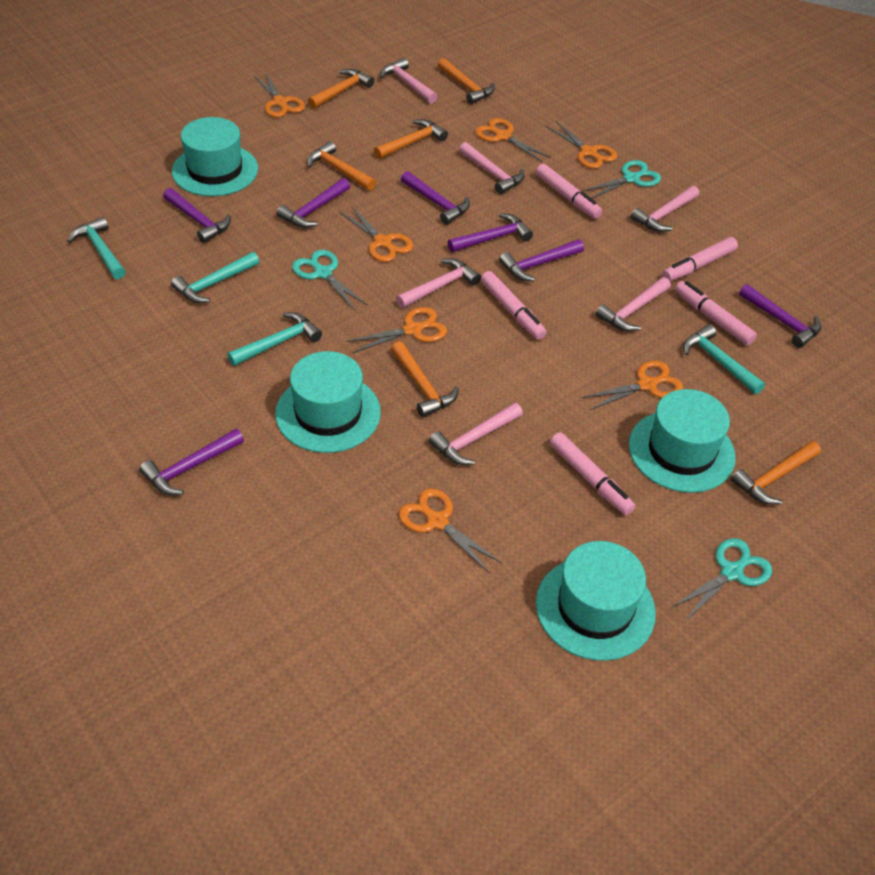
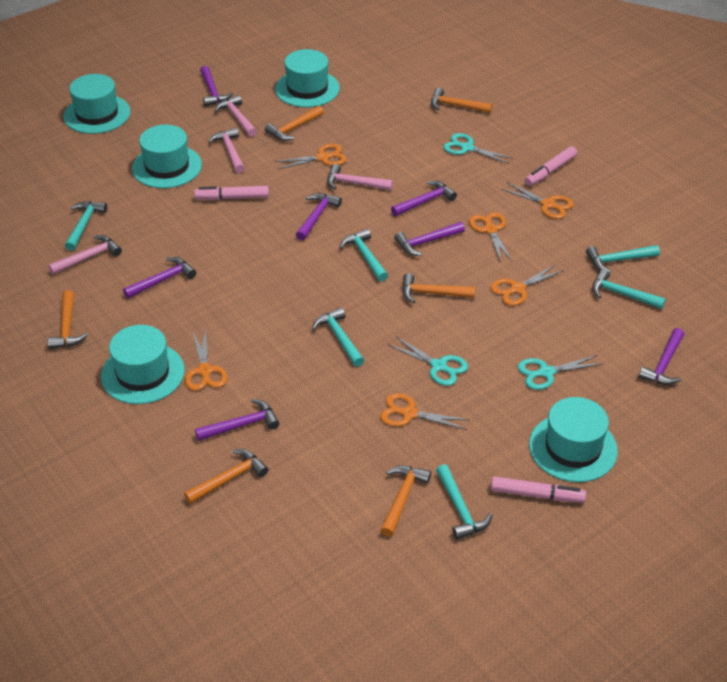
orange scissors: [253,72,305,117] [339,206,413,262] [346,307,447,353] [399,488,502,574] [475,118,551,162] [546,121,617,169] [582,361,683,410] = 7 -> [185,328,227,391] [275,144,347,169] [380,393,469,430] [469,212,513,262] [490,264,564,306] [501,182,574,219] = 6
pink hammer: [380,58,438,104] [396,258,481,308] [429,403,523,465] [459,142,525,194] [595,277,671,332] [631,186,699,232] = 6 -> [48,235,122,275] [208,128,245,173] [214,95,257,137] [327,164,393,190] = 4
pink marker: [481,271,547,340] [536,164,602,219] [550,432,635,515] [662,237,738,281] [675,281,757,346] = 5 -> [194,186,269,200] [491,476,586,503] [525,146,577,186] = 3
turquoise hammer: [67,217,126,279] [171,252,260,303] [227,312,322,366] [683,324,765,394] = 4 -> [65,201,107,251] [312,307,364,367] [340,229,388,282] [436,464,492,540] [586,245,660,273] [592,269,666,309] = 6
turquoise hat: [172,117,258,196] [275,351,381,453] [536,541,656,661] [629,389,736,493] = 4 -> [64,74,130,134] [101,325,185,404] [132,125,202,188] [275,49,340,107] [529,397,618,482] = 5

